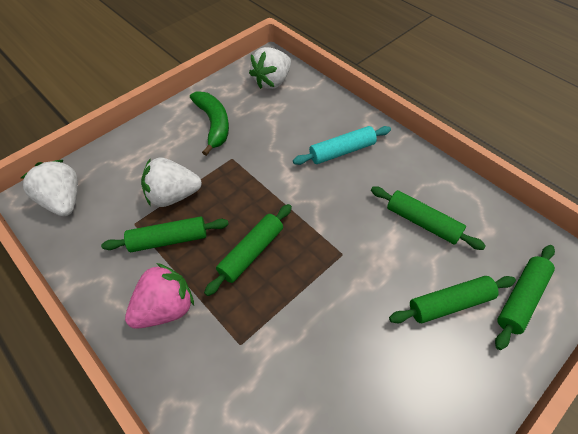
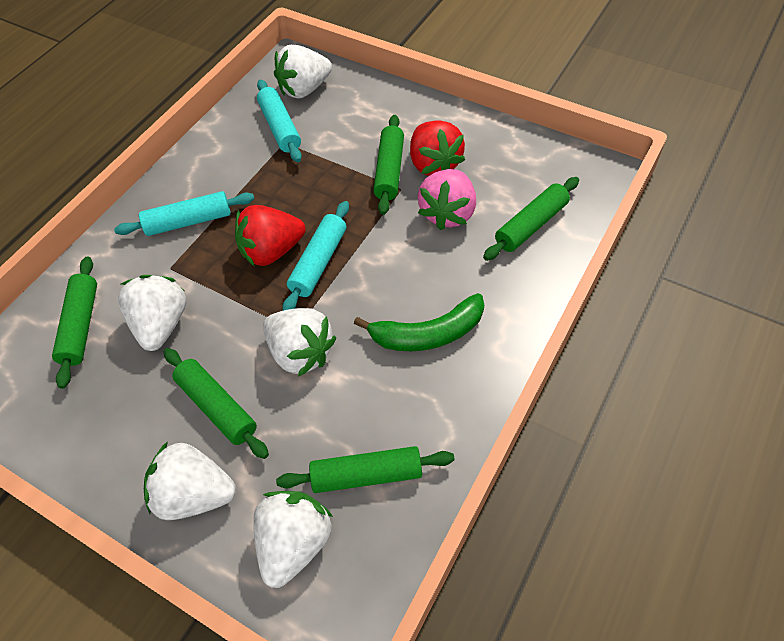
red strawberry: none = 0 -> [235,205,306,267] [410,120,465,176] = 2
turquoise rolling pin: [293,126,391,165] = 1 -> [114,191,254,236] [257,80,302,162] [283,201,349,311] = 3
white strawberry: [21,160,78,216] [141,158,202,207] [249,47,291,89] = 3 -> [118,275,186,351] [144,441,236,520] [253,491,333,588] [263,308,337,377] [274,45,332,99] = 5

